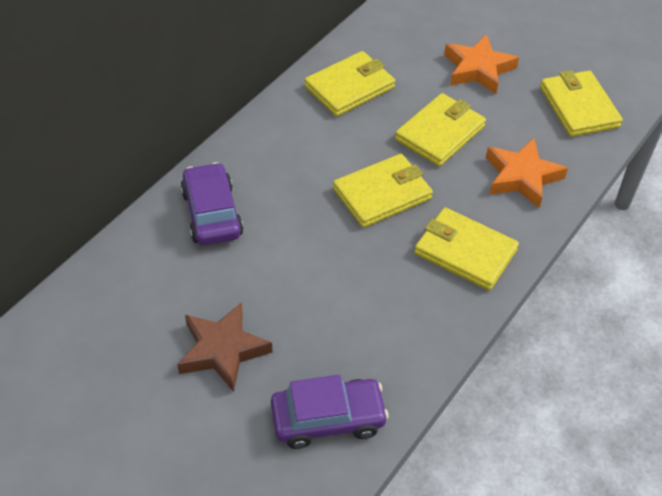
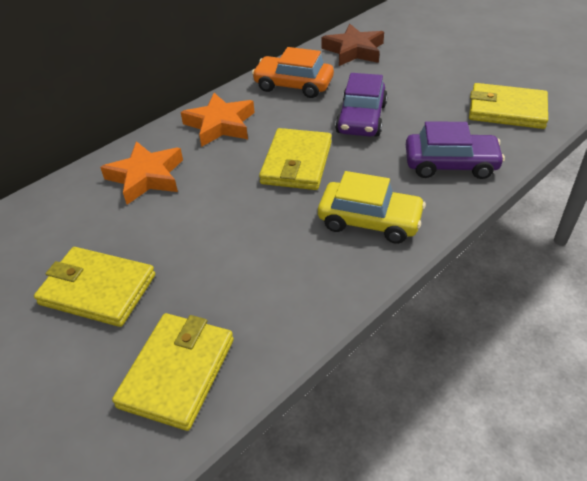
orange car: none = 0 -> [252,47,334,98] = 1
yellow car: none = 0 -> [318,171,426,244] = 1
yellow wallet: [304,51,395,117] [333,154,433,228] [395,93,486,167] [414,207,519,290] [540,70,623,137] = 5 -> [34,247,155,327] [112,313,234,431] [259,128,332,190] [469,83,548,129] = 4

